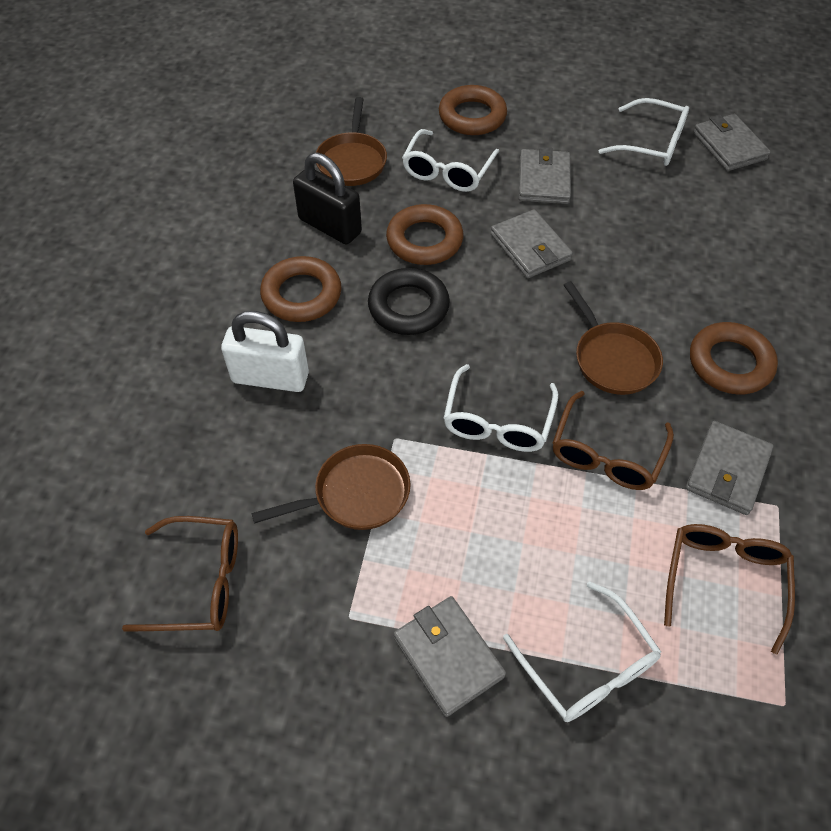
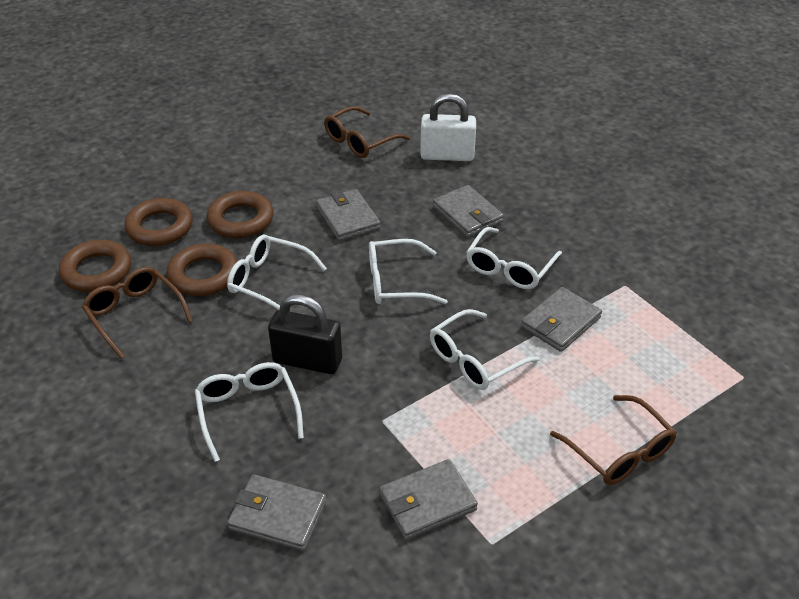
black ring: [368,268,450,335] = 1 -> none = 0
brown pan: [251,444,411,530] [316,97,387,186] [564,281,663,395] = 3 -> none = 0
white glasses: [402,129,499,192] [444,364,558,452] [503,581,661,722] [599,98,689,166] = 4 -> [195,362,304,462] [227,235,327,310] [369,239,448,304] [430,309,540,390] [466,227,562,289] = 5

